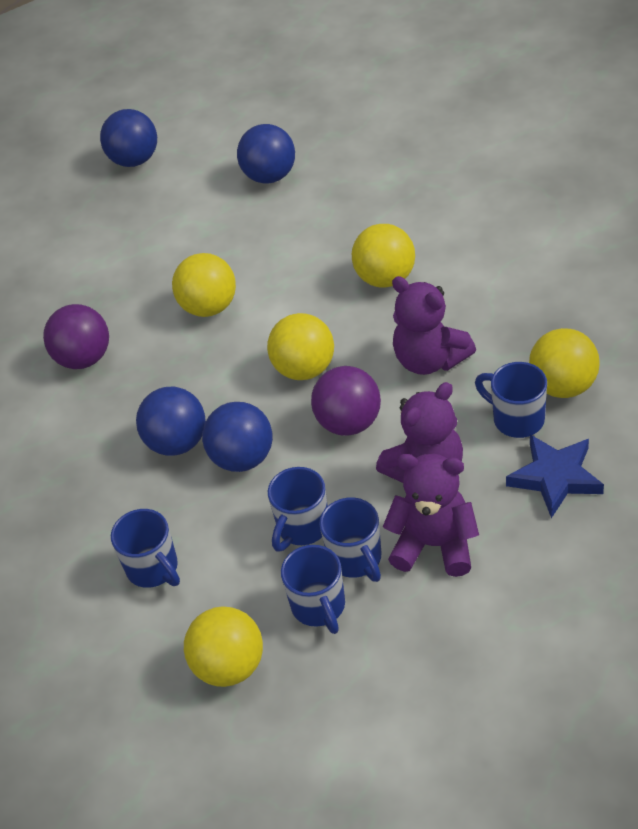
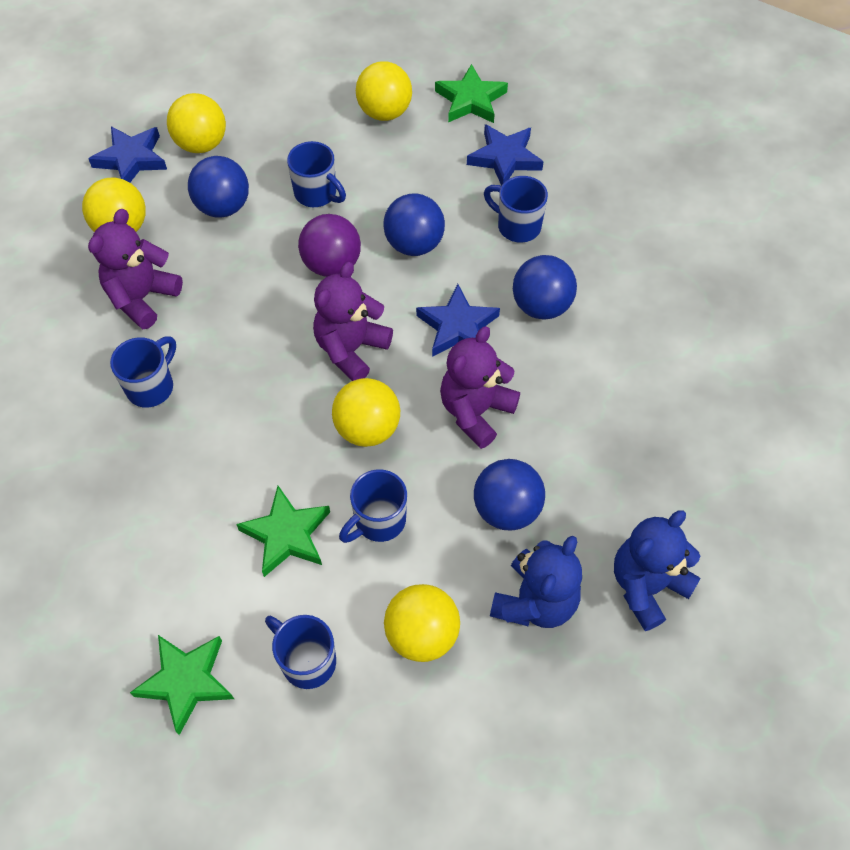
blue star: [506,435,604,518] = 1 -> [88,126,167,182] [416,284,500,357] [467,124,544,186] = 3
blue teddy bear: none = 0 -> [490,536,582,628] [614,510,701,631] = 2
green star: none = 0 -> [130,635,234,735] [236,486,330,577] [435,64,508,123] = 3
purple ball: [43,304,109,369] [311,366,381,436] = 2 -> [298,214,361,277] = 1

